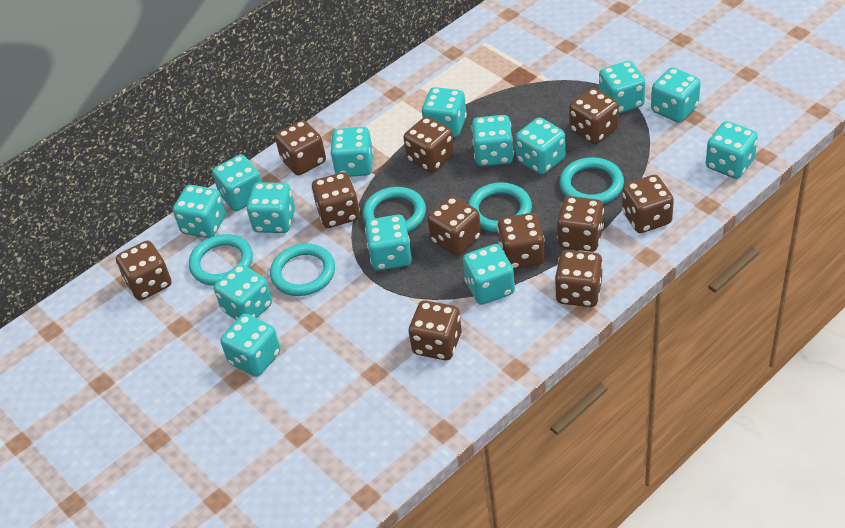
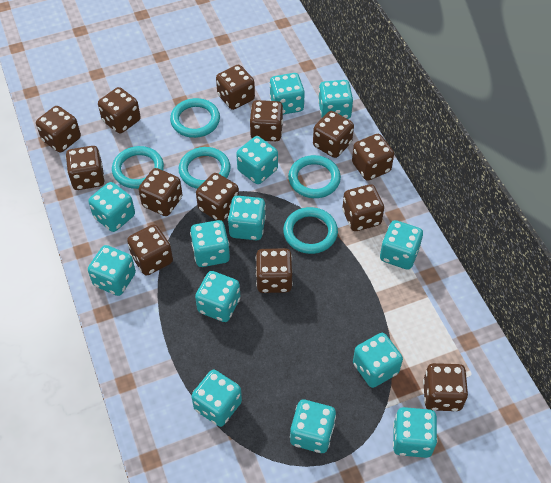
brown dice: [116,241,171,300] [275,120,326,176] [312,172,360,228] [404,117,454,172] [409,301,462,360] [427,196,481,256] [497,213,545,269] [555,250,603,307] [557,196,604,252] [569,88,619,144] [622,175,674,233] = 11 -> [36,106,81,153] [66,146,105,190] [98,87,141,134] [127,225,173,276] [138,168,183,216] [196,173,239,221] [216,65,255,110] [250,100,283,141] [256,248,293,293] [313,111,354,158] [342,184,384,231] [352,134,394,181] [423,363,468,411] = 13
turquoise dice: [173,185,226,238] [212,155,262,211] [214,264,272,320] [220,314,281,377] [247,182,295,233] [330,127,373,177] [365,215,412,270] [422,87,467,138] [463,244,515,305] [471,115,514,166] [515,117,566,174] [599,61,645,113] [651,67,701,123] [706,121,758,179] = 14 -> [88,182,135,232] [88,245,136,296] [190,220,230,267] [191,370,242,427] [195,271,240,322] [228,196,266,240] [236,136,278,184] [270,73,305,115] [290,400,336,453] [318,80,353,119] [353,333,403,388] [380,220,423,270] [393,407,437,458] = 13

